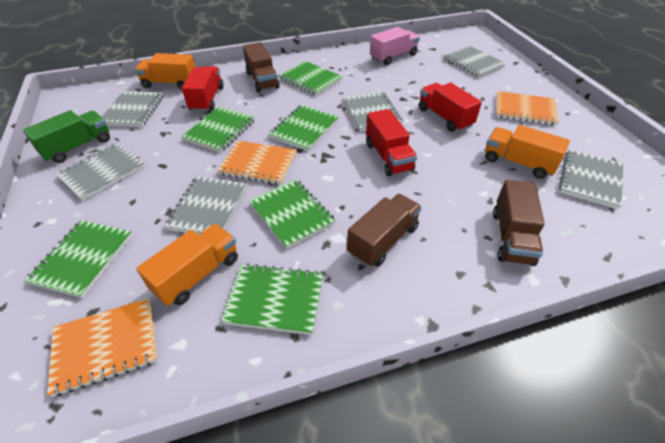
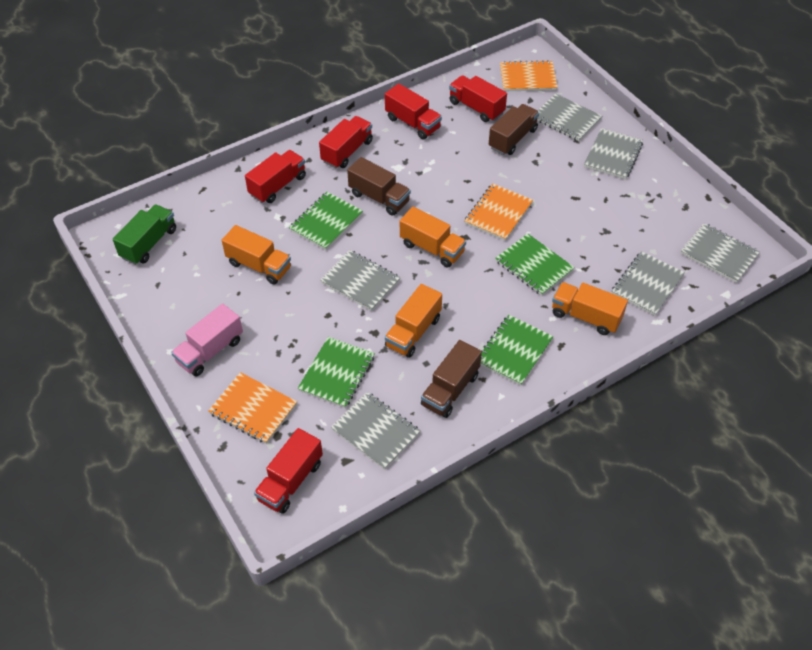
green notebook: [24,220,132,298] [182,106,255,152] [221,263,323,335] [249,179,336,249] [269,105,339,151] [279,61,343,95] = 6 -> [289,192,363,250] [298,337,375,408] [480,315,554,386] [495,233,575,296] = 4
orange truck: [135,53,195,90] [136,224,238,306] [485,125,570,179] = 3 -> [222,225,291,284] [385,284,442,358] [400,207,466,267] [552,282,628,335] = 4
red truck: [182,66,224,112] [366,109,417,176] [419,83,482,132] = 3 -> [245,150,306,203] [254,428,323,514] [319,116,373,168] [385,83,442,139] [449,75,507,122] = 5

